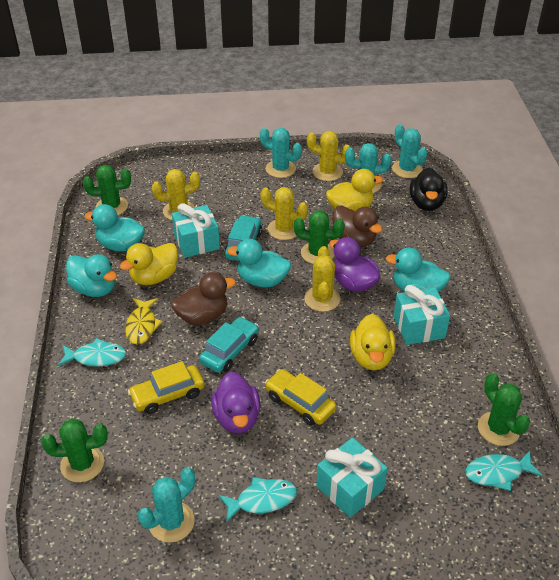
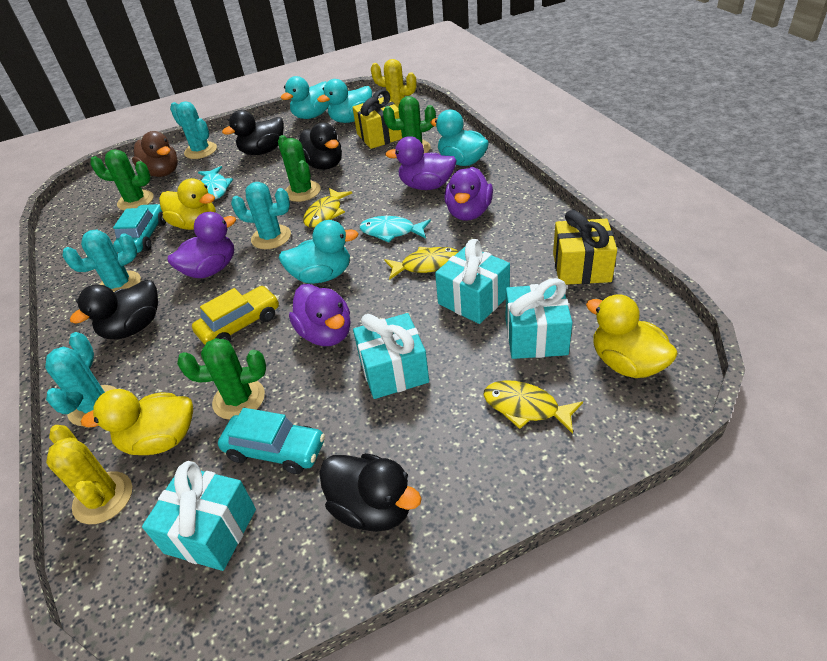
black duck: [410,168,448,211] = 1 -> [70,280,158,339] [222,110,284,155] [299,122,342,170] [319,453,422,532] = 4
brown duck: [171,272,236,325] [332,206,382,247] = 2 -> [132,131,178,177] = 1
purple duck: [211,372,261,433] [329,237,380,292] = 2 -> [167,212,236,278] [289,284,351,346] [385,136,457,190] [444,167,493,221] = 4
turquoise fish: [58,338,126,367] [219,477,297,523] [465,450,543,491] = 3 -> [198,166,233,200] [360,216,431,243] = 2
turquoise gift: [172,203,220,258] [316,437,388,518] [394,285,450,345] = 3 -> [142,461,256,571] [353,313,429,399] [435,239,510,324] [506,278,573,359] = 4
yellow cactus: [152,169,200,220] [261,187,308,240] [304,246,341,312] [307,131,350,181] = 4 -> [46,425,132,524] [371,59,417,108] = 2
yellow car: [128,361,205,414] [265,369,336,426] = 2 -> [192,286,279,345] = 1
yellow fish: [125,298,163,345] = 1 -> [303,188,352,227] [384,247,458,280] [483,380,583,434] = 3
yellow gift: none = 0 -> [352,90,402,149] [553,210,617,285] = 2

